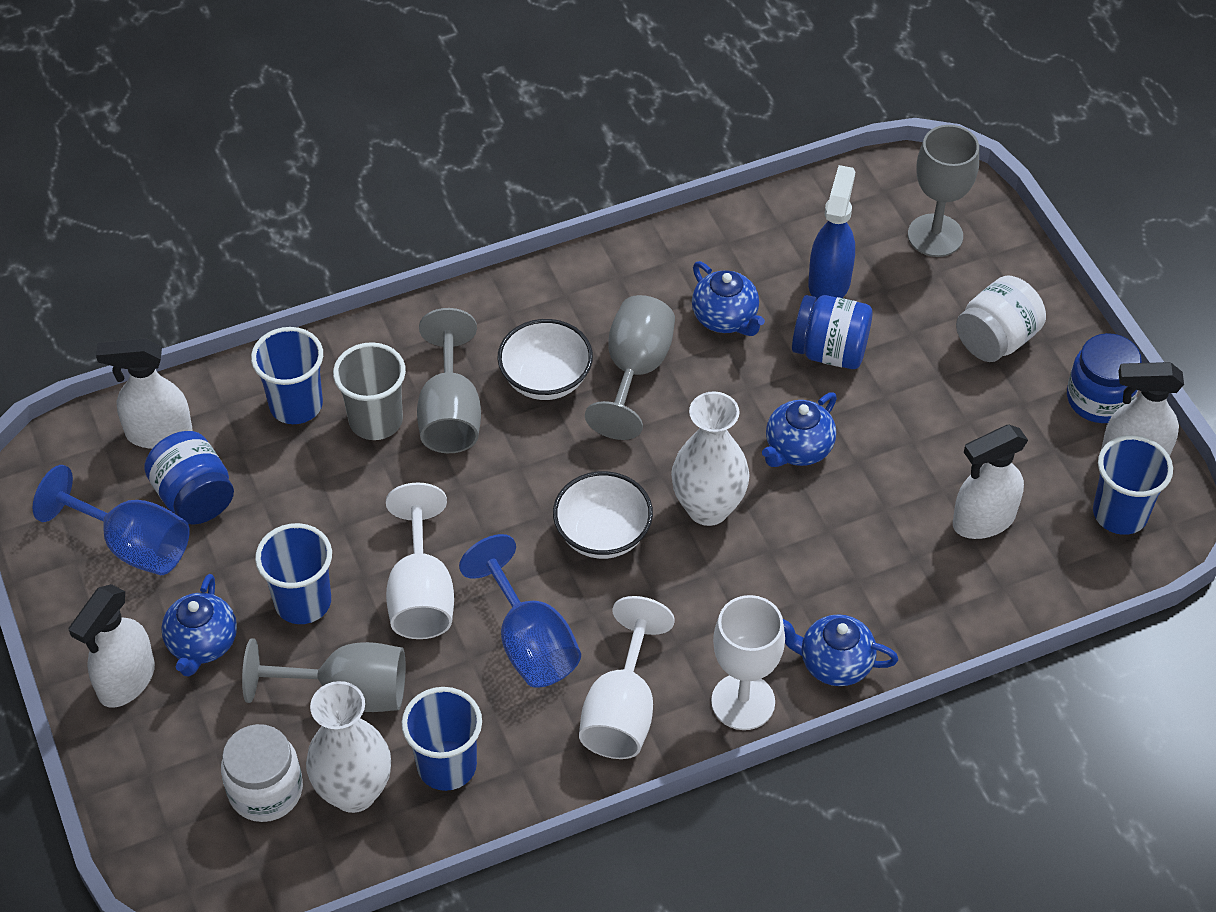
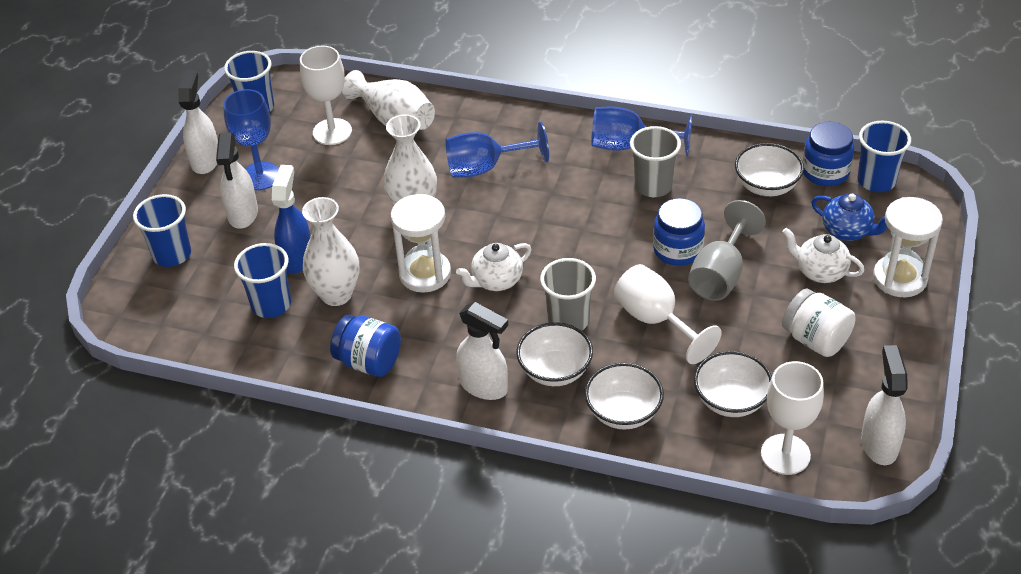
blue goblet: [32,465,190,575] [459,534,581,688] = 2 -> [223,89,279,190] [445,122,549,178] [591,107,692,156] = 3
blue teapot: [161,574,237,676] [692,261,765,336] [762,392,837,467] [783,614,898,686] = 4 -> [811,193,887,241] = 1
grey cup: [333,342,406,440] = 1 -> [540,258,596,331] [630,126,681,197] = 2
grey goblet: [242,638,405,712] [417,308,481,453] [585,295,675,440] [908,125,979,257] = 4 -> [688,200,766,301] = 1
white bowl: [497,319,593,400] [553,471,653,559] = 2 -> [516,322,593,386] [585,363,664,430] [694,351,772,417] [735,143,804,196] = 4
white hourglass: none = 0 -> [391,194,451,293] [873,197,943,297] = 2
white jar: [221,724,303,822] [956,276,1046,362] = 2 -> [782,289,856,357] = 1
white teapot: none = 0 -> [456,243,532,291] [782,228,865,283] = 2
white vase: [306,681,391,813] [671,391,750,526] = 2 -> [302,197,359,306] [342,70,435,130] [383,114,437,206] = 3

